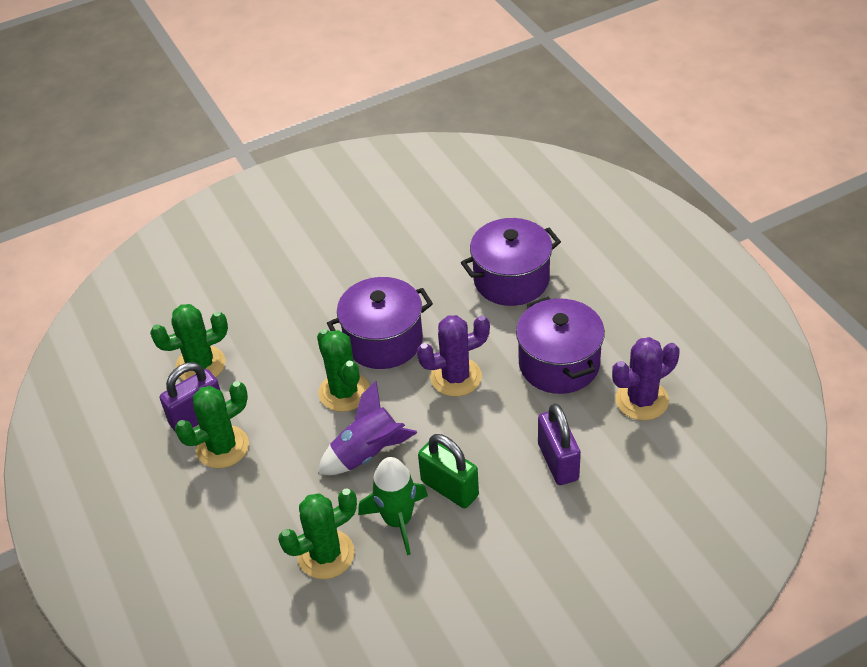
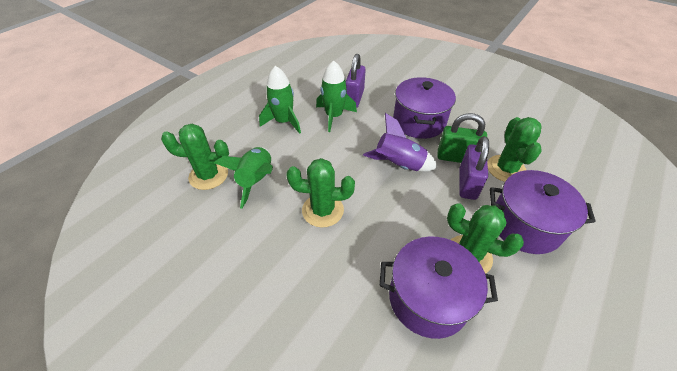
green rocket: [358,457,428,555] = 1 -> [214,147,273,209] [259,66,301,134] [316,60,357,132] = 3
purple cactus: [417,315,490,397] [612,337,680,420] = 2 -> none = 0

